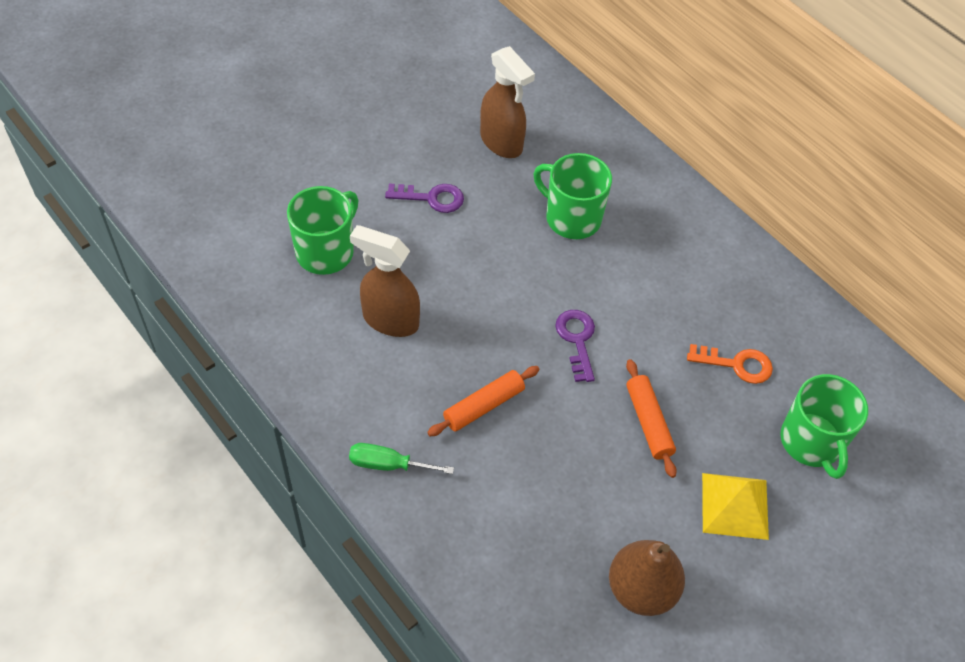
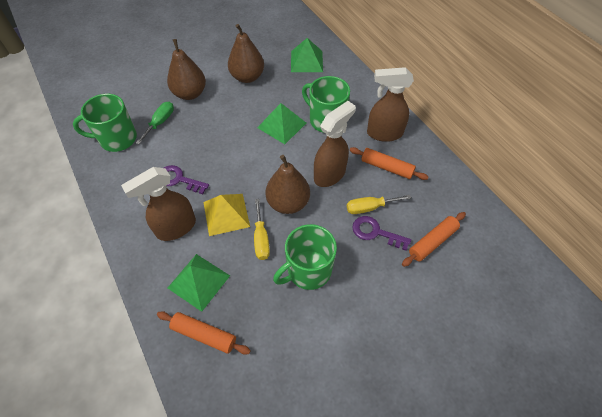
brown pear: [609,540,685,616] = 1 -> [167,39,206,100] [228,24,264,83] [265,155,310,214] = 3
brown spray bottle: [350,225,420,337] [480,46,535,158] = 2 -> [121,167,196,241] [314,101,356,187] [367,67,414,142] = 3
green pyramid: none = 0 -> [168,254,230,312] [257,103,306,144] [291,38,323,72] = 3
orange key: [687,344,773,384] = 1 -> none = 0
orange rolling pin: [427,366,539,436] [626,359,677,478] = 2 -> [157,311,251,355] [350,147,428,180] [402,212,466,267] = 3
yellow screwdriver: none = 0 -> [254,199,270,260] [347,195,411,214] = 2

